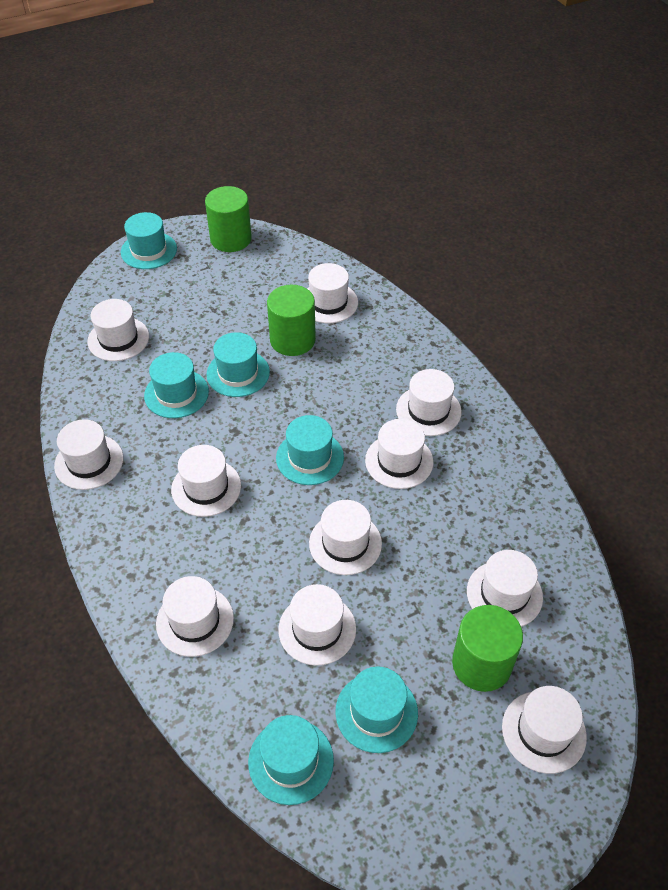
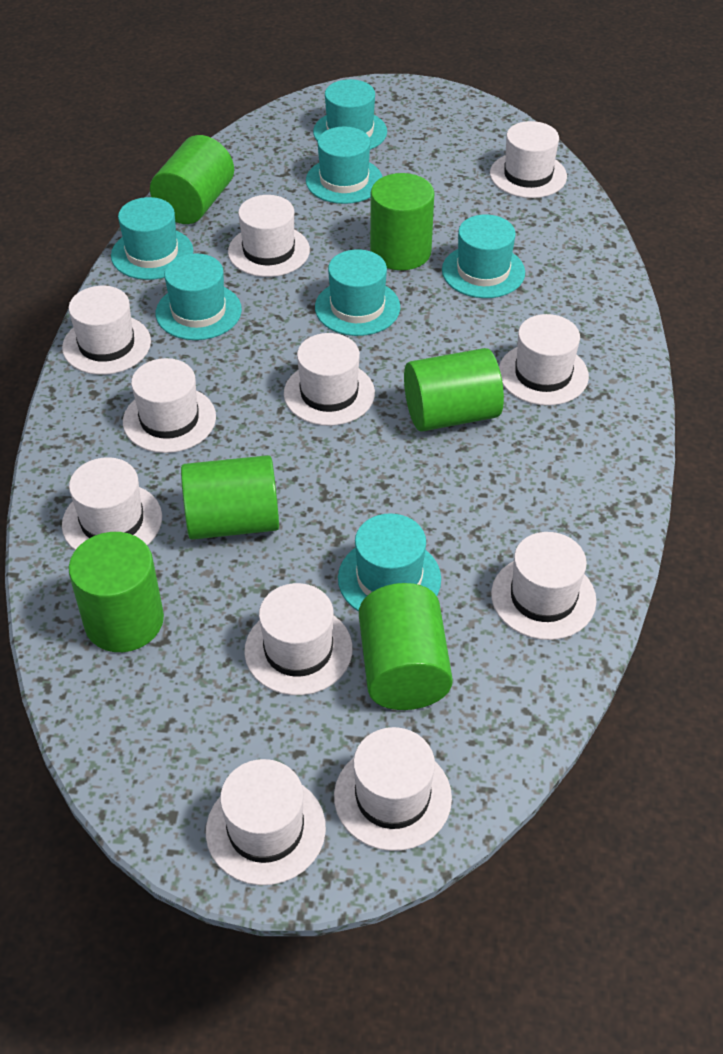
green cylinder: [205,186,252,252] [267,285,316,356] [452,605,523,692] = 3 -> [68,532,164,652] [150,135,234,224] [181,455,279,540] [359,583,453,710] [370,173,434,270] [404,348,504,432] = 6
turquoise hat: [121,212,177,269] [144,352,209,418] [206,332,270,397] [248,715,334,805] [276,415,344,485] [335,667,418,753] = 6 -> [111,197,193,280] [156,253,242,340] [306,126,382,204] [313,79,387,150] [315,249,400,336] [338,513,441,612] [442,214,525,298] = 7

